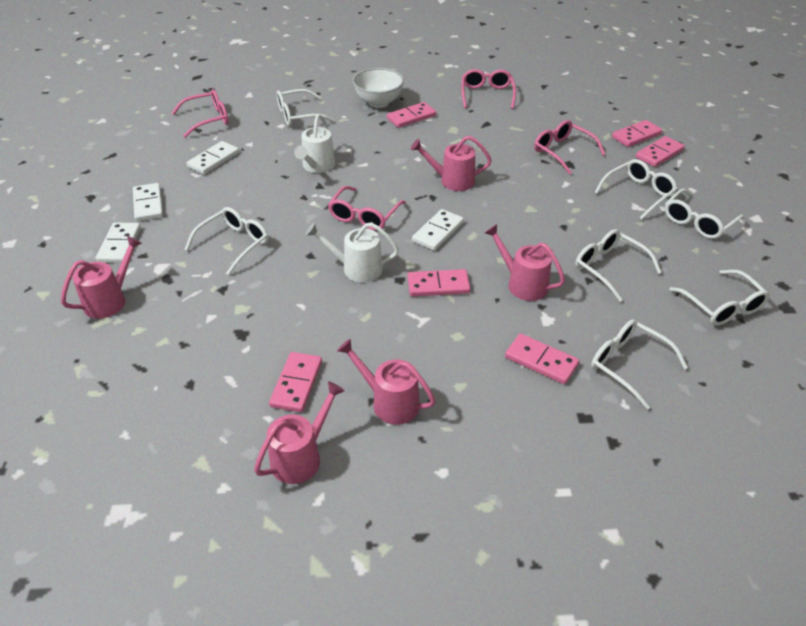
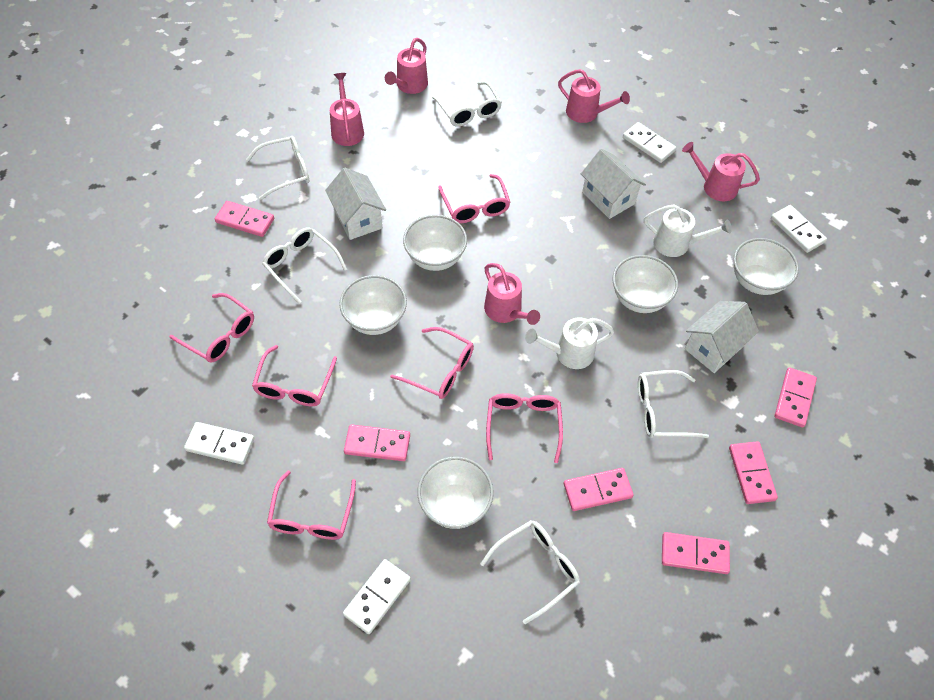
pink glasses: [172,89,229,138] [328,186,406,231] [461,69,516,109] [534,120,605,175] = 4 -> [169,293,254,363] [252,345,337,406] [267,471,356,540] [390,327,474,399] [438,174,510,223] [486,393,563,463] = 6
white bowl: [352,68,404,108] = 1 -> [339,275,407,335] [403,215,467,271] [417,457,494,529] [613,255,678,313] [733,238,799,295] = 5
white glasses: [185,207,268,275] [277,89,334,126] [575,229,662,302] [591,319,688,410] [594,159,678,220] [665,189,744,239] [669,270,770,326] = 7 -> [246,136,309,200] [262,228,347,303] [432,81,502,127] [480,520,580,624] [638,370,709,438] = 5
white house: none = 0 -> [325,168,386,240] [581,149,646,219] [685,301,759,373] = 3

